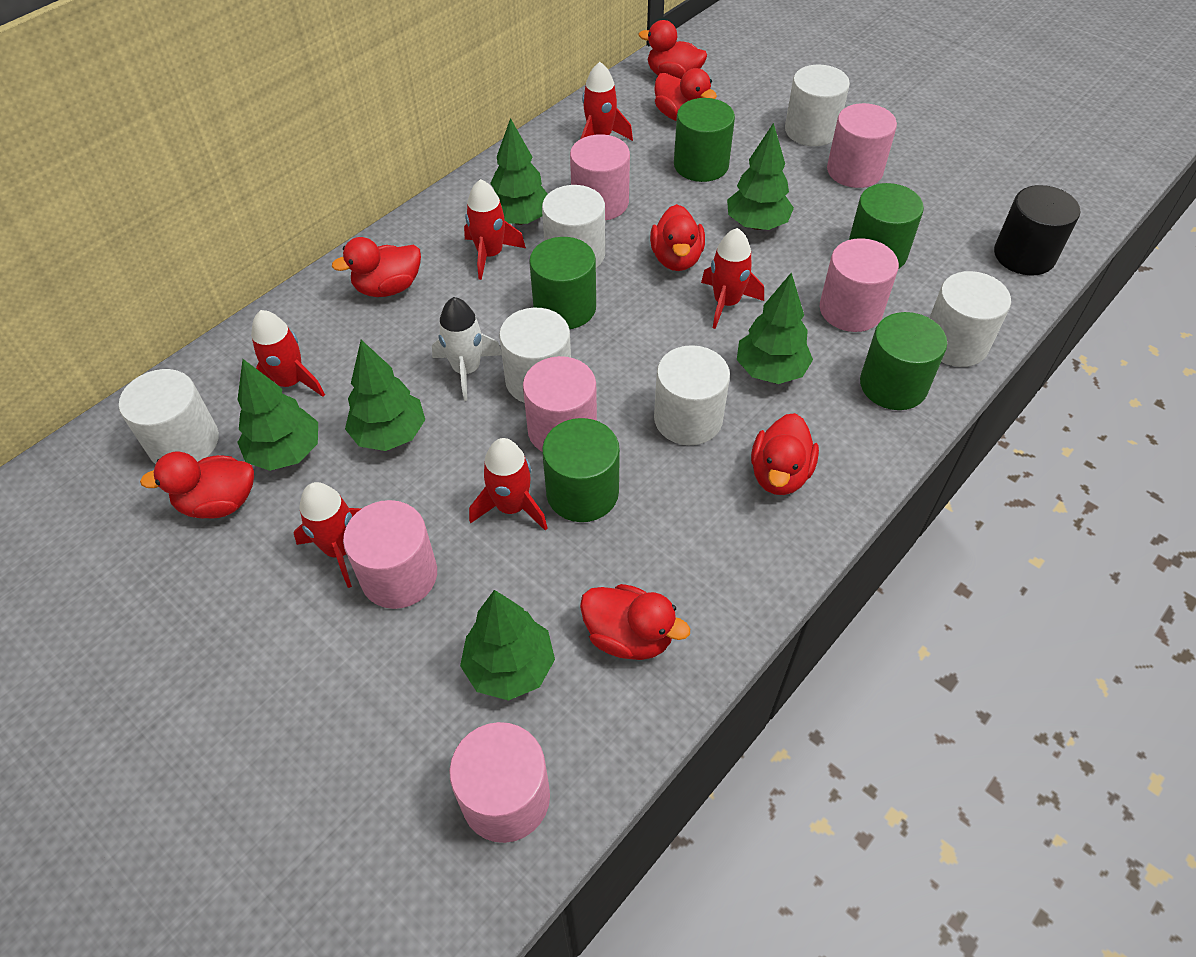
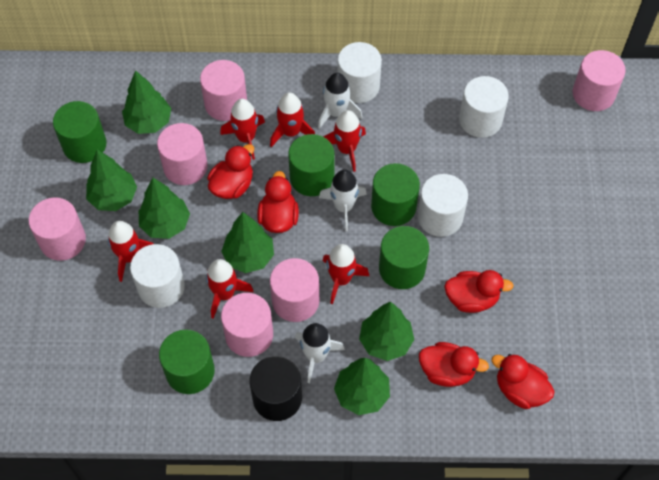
red duck: [140,451,254,518] [332,237,421,297] [580,584,690,660] [639,20,707,79] [650,204,705,271] [654,68,717,121] [751,413,819,495] = 7 -> [208,144,254,199] [257,171,299,233] [419,342,489,387] [444,270,514,313] [491,354,555,409] = 5
white cylinder: [119,369,219,464] [499,308,571,403] [542,185,605,268] [654,345,730,445] [785,65,850,146] [929,271,1011,367] = 6 -> [130,244,185,308] [338,42,382,103] [418,174,468,237] [459,76,509,138] = 4
white rocket: [432,297,502,401] = 1 -> [295,323,345,383] [318,73,362,129] [319,169,367,231] = 3

